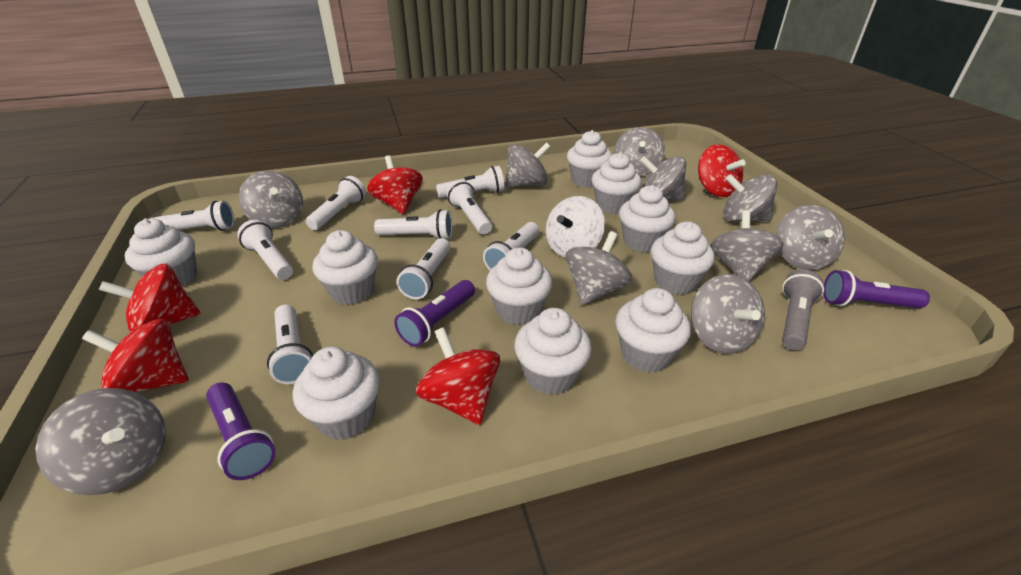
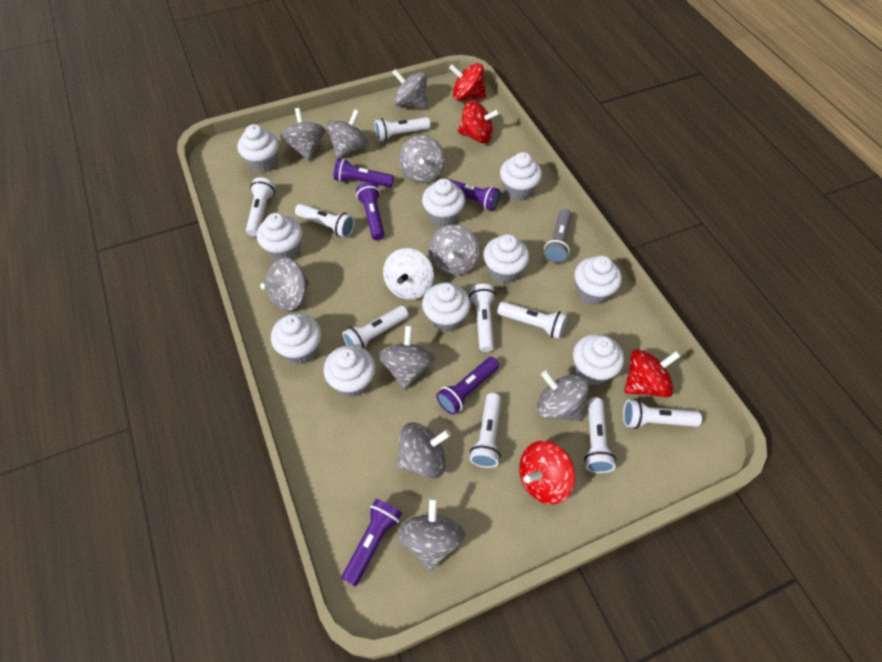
purple flashlight: [206,382,275,480] [394,280,475,347] [823,270,930,308] = 3 -> [334,158,394,187] [341,499,402,587] [356,182,385,240] [436,357,499,415] [444,178,500,211] = 5
red spinning top: [82,319,189,392] [99,264,200,332] [367,155,423,214] [416,327,500,425] [698,144,746,197] = 5 -> [449,63,486,100] [457,100,500,143] [519,441,575,505] [624,349,681,397] = 4

